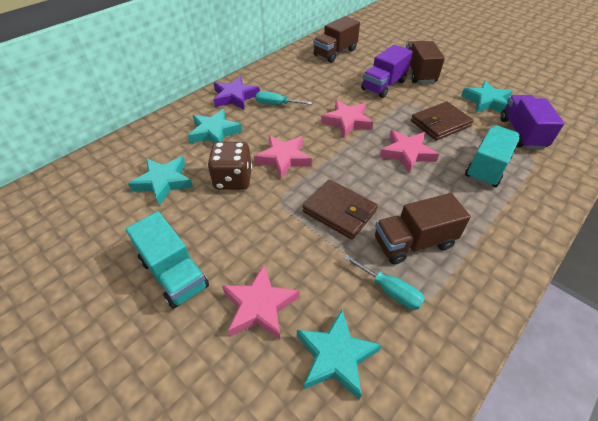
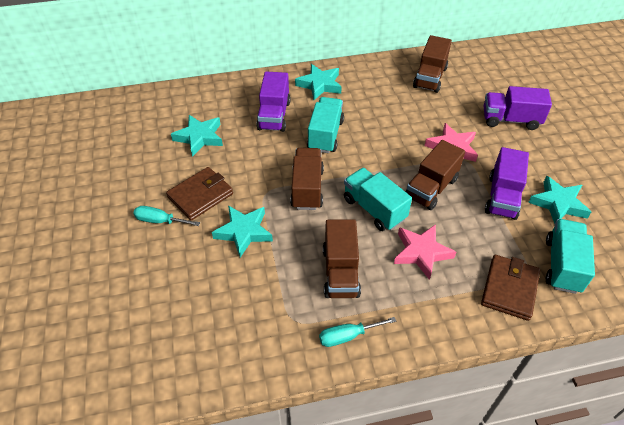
brown dice: [207,142,252,190] = 1 -> none = 0
brown truck: [313,16,360,63] [375,193,471,265] [406,41,445,83] = 3 -> [290,148,324,210] [323,219,361,298] [406,140,465,210] [413,35,452,93] = 4
pink star: [222,265,300,340] [254,135,312,179] [321,100,373,138] [380,130,439,173] = 4 -> [394,224,456,280] [425,123,478,162] = 2
purple star: [214,76,260,110] = 1 -> none = 0
purple truck: [361,45,413,98] [500,95,565,149] = 2 -> [256,71,291,132] [483,86,552,130] [485,147,529,220] = 3
turquoise truck: [126,211,209,309] [465,125,520,187] = 2 -> [307,97,344,153] [344,168,412,231] [546,219,595,294] = 3

